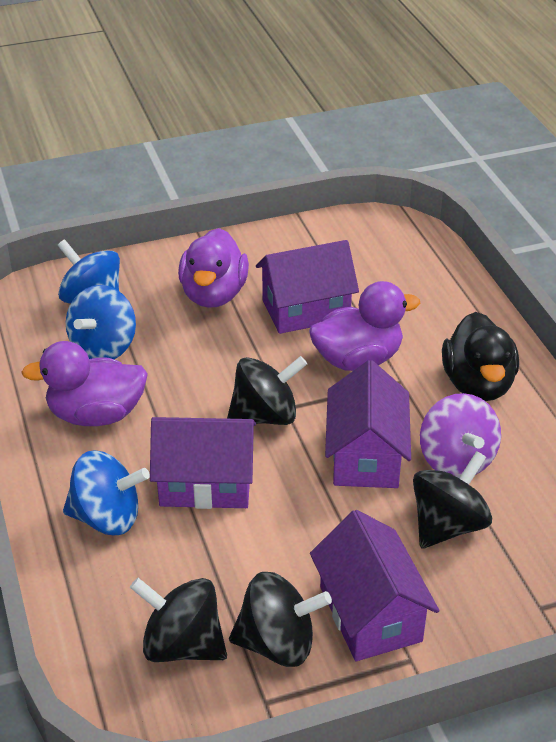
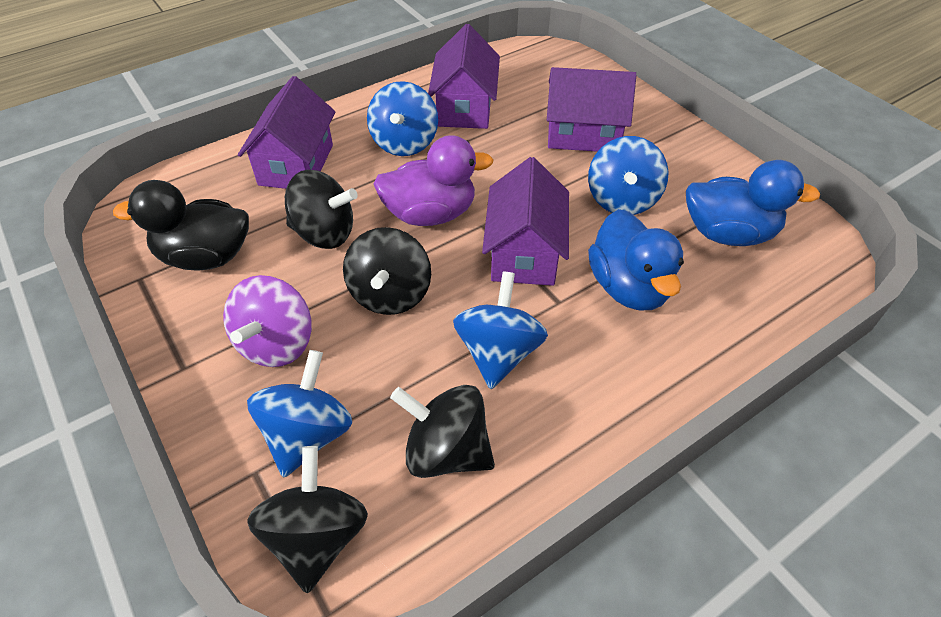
blue duck: none = 0 -> [588,209,684,310] [686,160,820,246] = 2
blue spinning top: [58,239,120,304] [63,451,150,535] [66,285,136,359] = 3 -> [247,350,352,477] [367,81,438,156] [453,271,548,389] [588,136,669,215] = 4
purple duck: [21,341,148,426] [178,228,249,308] [309,281,420,371] = 3 -> [373,135,494,226] = 1

